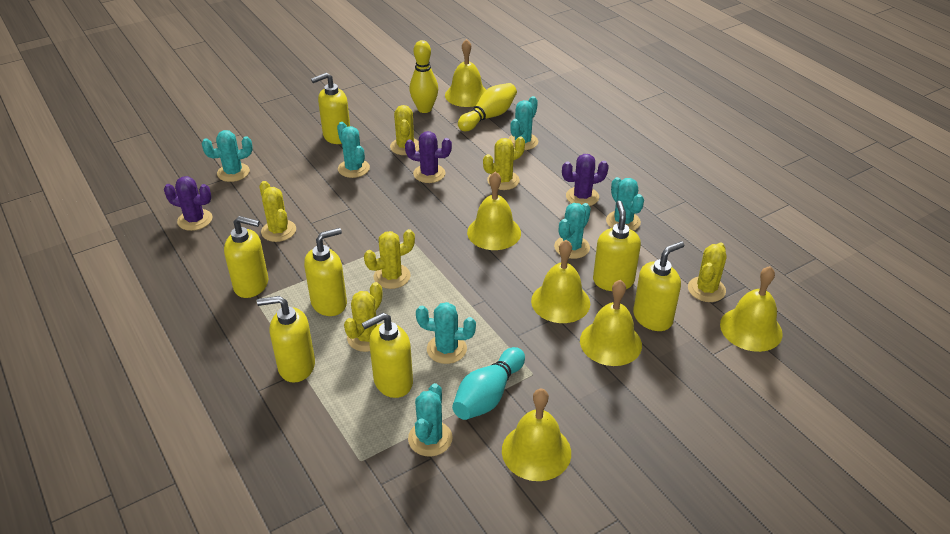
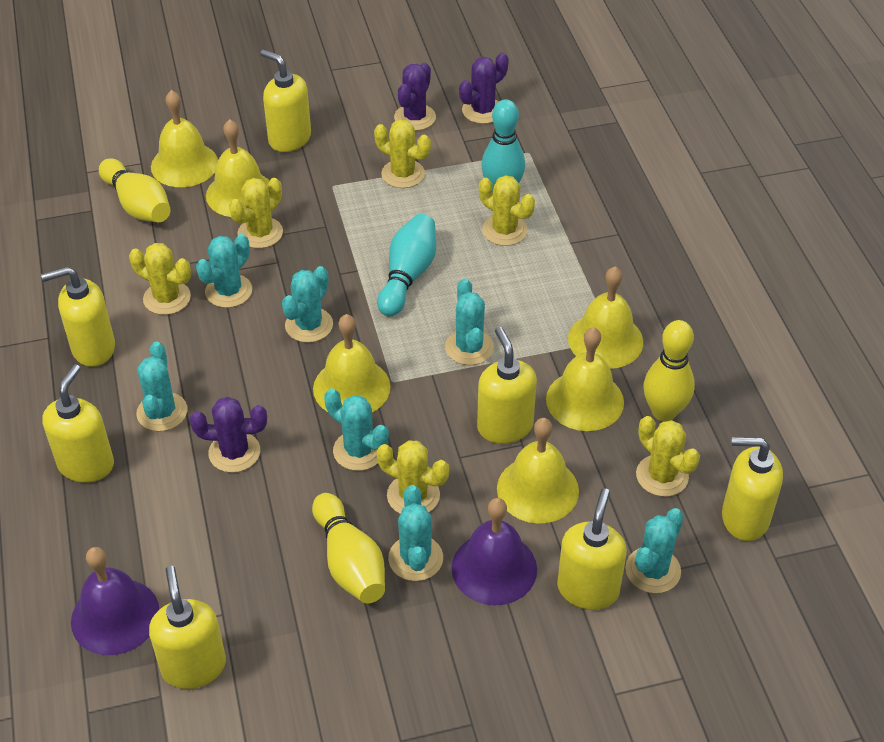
purple bell: none = 0 -> [71,547,160,655] [451,498,537,605] = 2
turquoise bowling pin: [452,347,525,420] = 1 -> [377,214,436,316] [481,99,525,191] = 2
yellow bowling pin: [409,40,438,113] [458,83,517,131] = 2 -> [99,158,171,222] [312,493,385,603] [644,320,695,422] = 3

